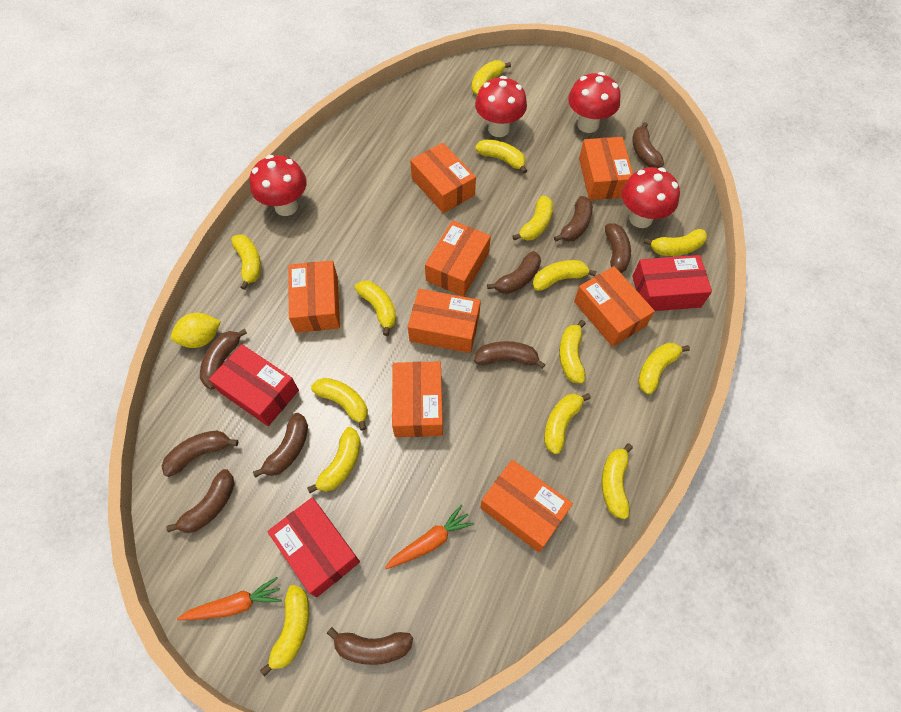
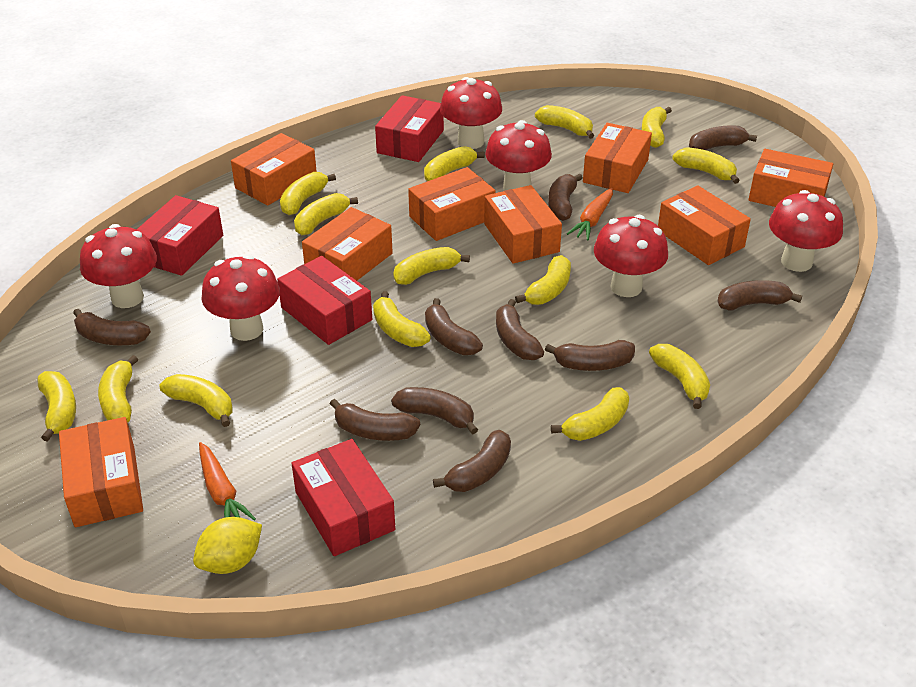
red box: [209,344,299,426] [267,497,360,597] [632,255,712,311] = 3 -> [136,195,223,276] [277,256,372,345] [291,439,395,556] [375,95,444,162] = 4
red mushroom: [250,155,307,216] [475,76,527,137] [568,72,621,133] [622,167,680,228] = 4 -> [80,224,157,308] [202,255,280,341] [440,77,502,149] [485,120,552,191] [594,215,668,297] [769,190,843,272] = 6

